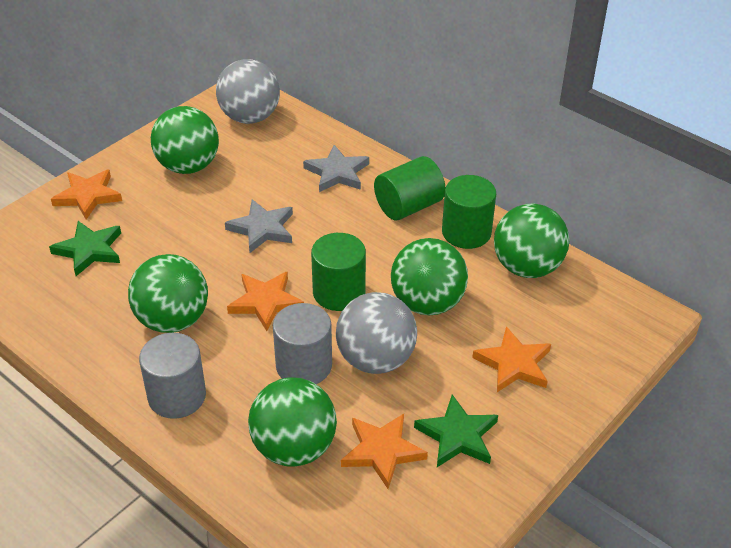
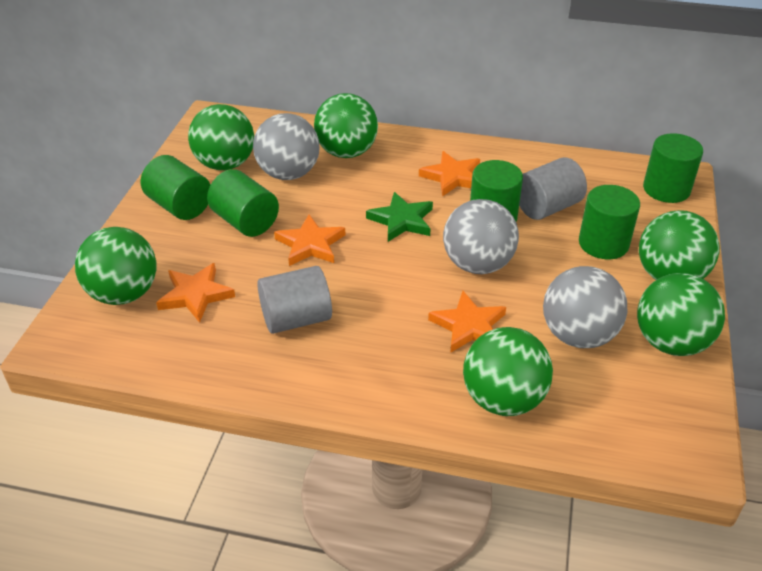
green ball: [128,254,208,333] [151,106,219,174] [248,377,337,467] [391,238,468,315] [494,203,569,278] = 5 -> [75,227,156,305] [188,104,254,170] [314,93,378,158] [463,327,553,416] [637,273,725,356] [639,210,720,280] = 6
green cylinder: [311,233,366,311] [374,156,445,220] [442,175,496,249] = 3 -> [141,155,210,220] [207,169,279,237] [470,160,523,222] [579,185,640,259] [643,133,703,203] = 5
green star: [49,221,121,276] [414,394,498,467] = 2 -> [366,192,433,242] = 1
grey ball: [216,59,280,124] [336,292,417,374] = 2 -> [253,113,320,180] [443,199,519,274] [543,266,627,348] = 3
grey star: [225,199,293,253] [303,145,369,192] = 2 -> none = 0

